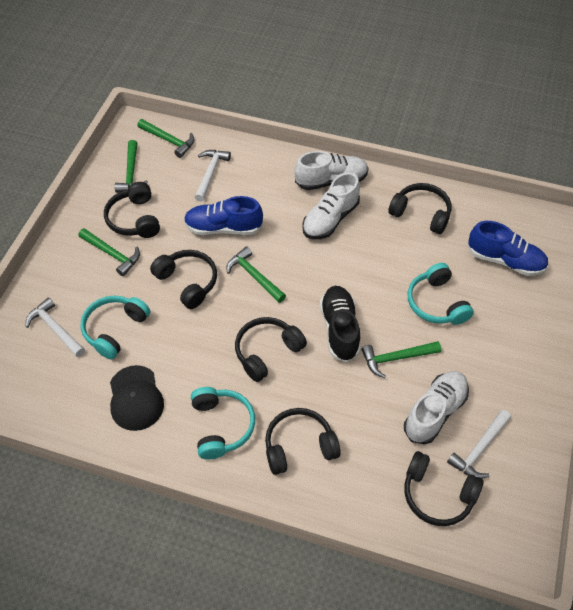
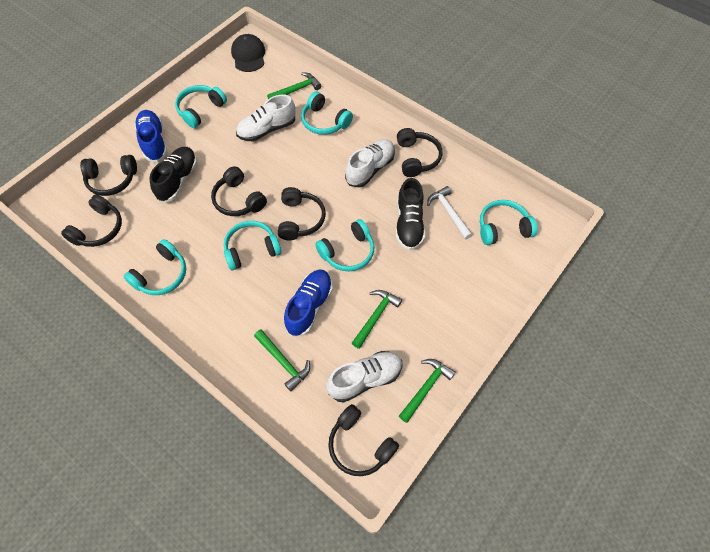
black shoe: [320,286,361,362] = 1 -> [149,147,197,203] [396,178,425,250] = 2
green hammer: [78,228,140,276] [114,140,148,193] [137,119,195,158] [227,246,286,303] [361,341,441,378] = 5 -> [254,329,310,391] [267,73,321,99] [352,290,402,349] [399,359,456,423] = 4
turquoise headphones: [81,296,150,359] [191,387,255,460] [408,263,474,325] = 3 -> [123,239,186,295] [175,85,227,128] [224,221,281,270] [301,91,353,135] [315,219,374,272] [480,200,538,245] = 6
white hammer: [26,297,85,357] [195,150,231,202] [447,410,511,479] = 3 -> [427,186,473,239] = 1

